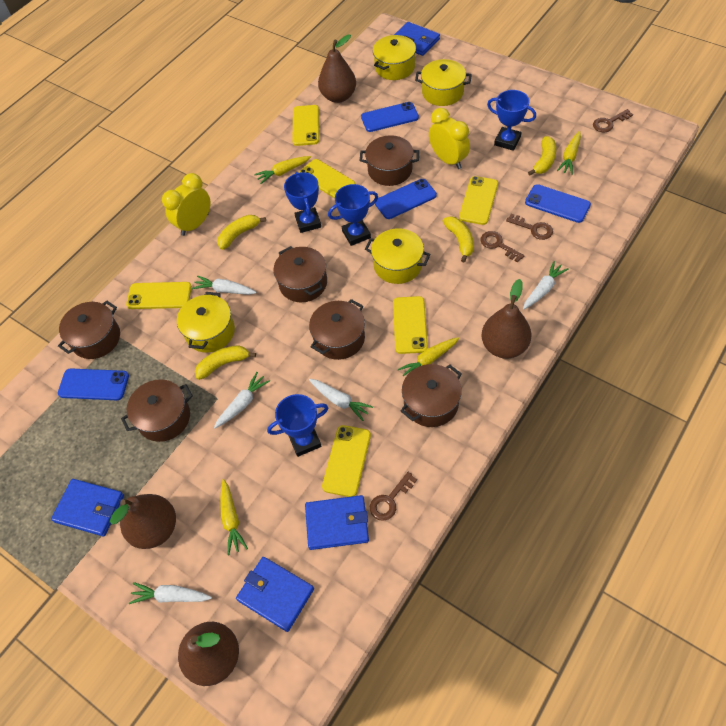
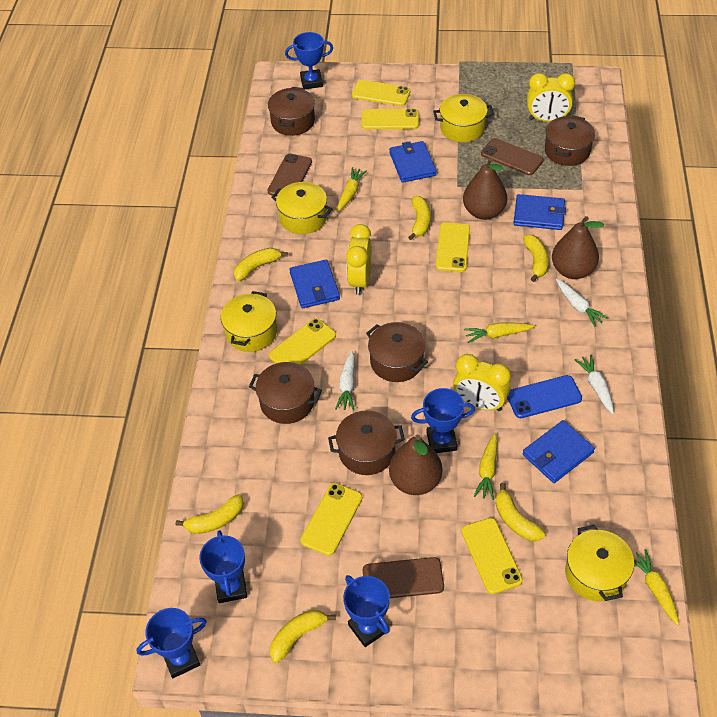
blue phone: [58,368,129,400] [361,102,419,132] [375,179,437,219] [525,184,591,223] = 4 -> [507,375,582,418] = 1
blue trophy: [267,394,328,457] [284,172,321,233] [328,184,378,246] [487,90,536,151] = 4 -> [136,608,207,678] [199,530,247,603] [285,32,333,89] [343,575,390,647] [411,388,475,453] = 5
brown key: [370,472,417,521] [480,231,524,263] [506,214,553,240] [593,109,633,132] = 4 -> none = 0
brown pear: [110,494,176,549] [178,622,239,686] [318,34,356,103] [481,279,531,358] = 4 -> [389,435,442,495] [463,158,507,220] [552,216,604,279] = 3
brown phone: none = 0 -> [267,154,312,196] [363,557,444,598] [481,138,544,175] = 3
brown pot: [58,300,120,359] [121,379,193,442] [274,246,327,302] [309,299,365,360] [360,135,419,186] [401,364,462,427] = 6 -> [249,362,322,424] [268,87,315,136] [328,410,405,475] [366,322,428,382] [545,115,595,166] = 5
white carrot: [129,582,212,604] [192,275,256,295] [214,372,270,428] [309,379,373,421] [523,261,569,309] = 5 -> [335,351,355,410] [556,279,608,327] [574,354,614,414] = 3
yellow banana: [195,345,256,380] [217,215,266,250] [443,216,474,262] [528,136,556,175] = 4 -> [176,494,244,534] [234,248,288,281] [270,610,336,663] [408,196,431,240] [495,483,545,541] [523,235,549,282] = 6
yellow clock: [162,173,211,236] [429,108,470,169] = 2 -> [346,224,372,295] [453,354,511,411] [527,73,575,122] = 3

